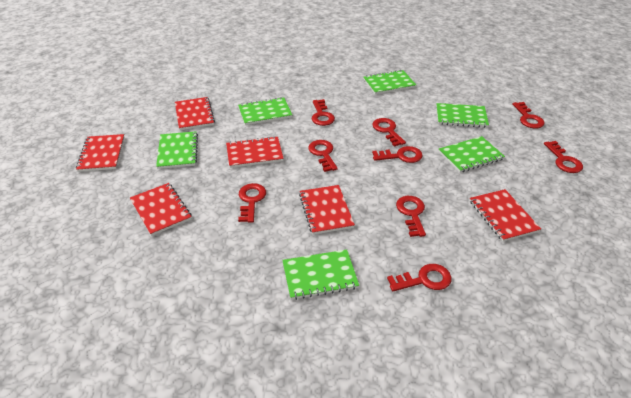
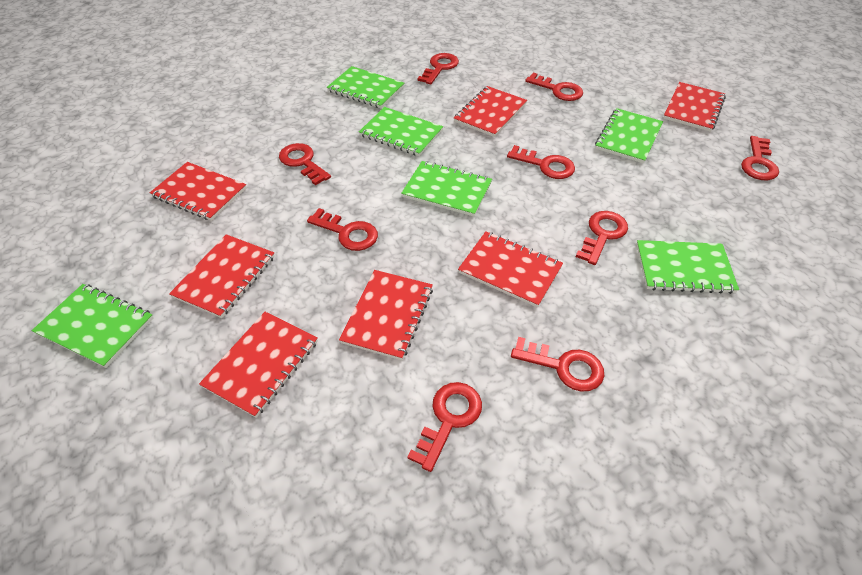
red notebook: [76,134,124,172] [130,183,192,236] [175,97,215,130] [226,136,284,168] [299,185,355,234] [470,189,541,242] = 6 -> [150,162,246,221] [169,234,275,318] [199,312,318,418] [339,270,433,360] [454,86,527,137] [458,231,563,308] [663,82,726,132] = 7

